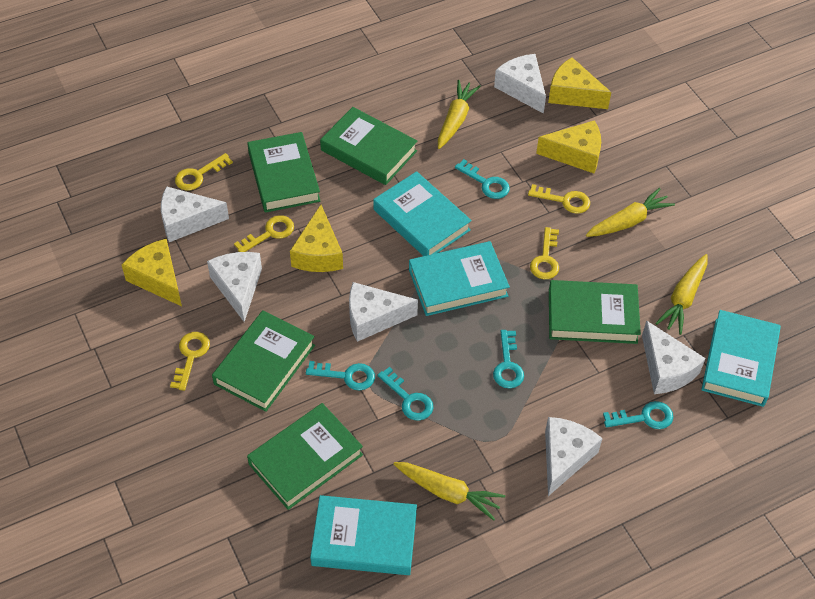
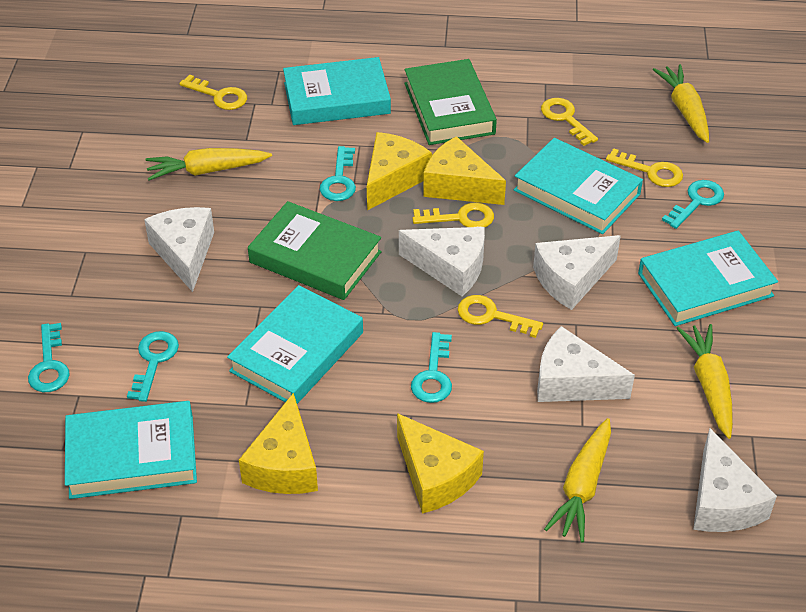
green book: [212,310,315,412] [247,132,320,213] [247,403,363,510] [320,107,417,185] [549,280,641,344] = 5 -> [248,201,382,300] [404,59,497,145] = 2
turquoise book: [310,495,417,575] [373,171,472,256] [409,241,510,316] [701,310,781,407] = 4 -> [65,401,197,499] [227,285,363,404] [283,57,391,125] [514,138,643,234] [638,231,778,326] = 5
white cheese: [161,186,229,242] [207,252,262,322] [349,282,418,342] [494,54,546,114] [545,417,603,496] [642,320,706,394] = 6 -> [144,207,214,292] [399,227,485,297] [533,235,621,310] [537,326,635,402] [693,428,777,532] = 5

